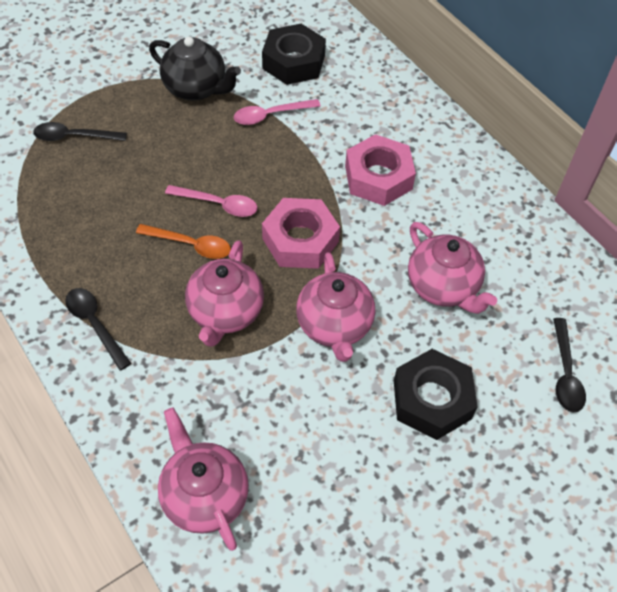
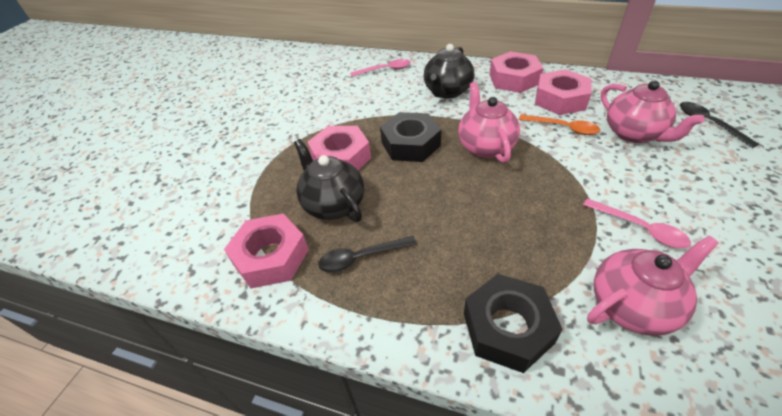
black spoon: [33,122,127,141] [65,288,132,371] [553,318,586,412] = 3 -> [318,236,417,272] [680,102,759,148] = 2
black teapot: [149,36,241,100] = 1 -> [294,139,364,222] [424,44,474,99] = 2
pink nut: [262,198,340,269] [345,134,416,206] = 2 -> [224,214,309,288] [308,126,371,170] [489,51,543,93] [535,69,592,115] = 4
pink teapot: [158,407,249,551] [185,240,264,347] [296,252,375,362] [408,222,497,314] = 4 -> [458,82,520,163] [587,236,719,336] [601,80,705,143] = 3

